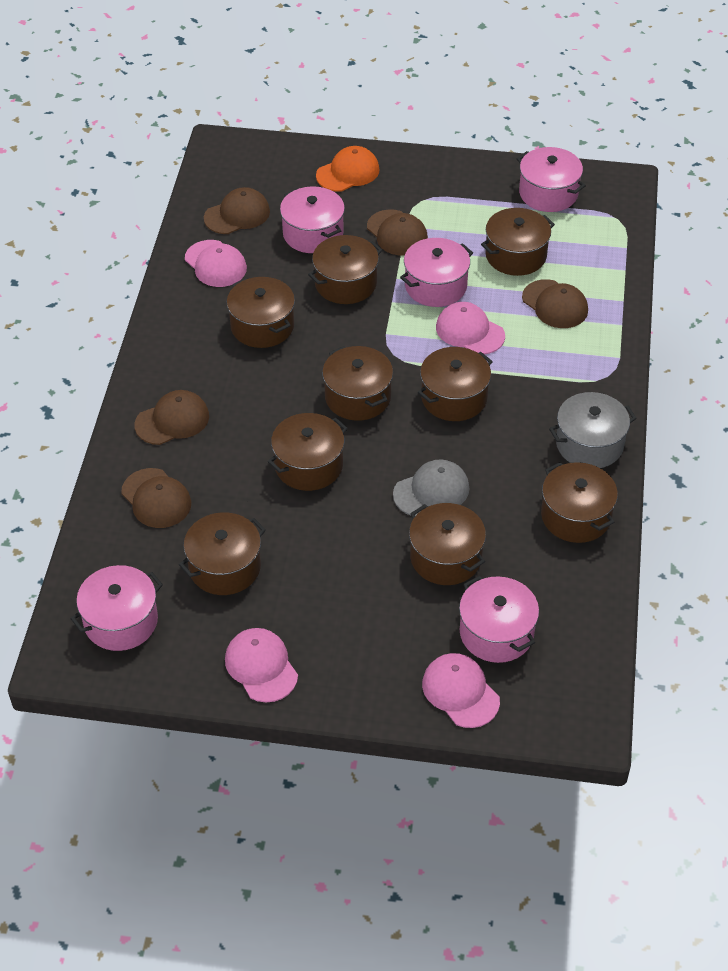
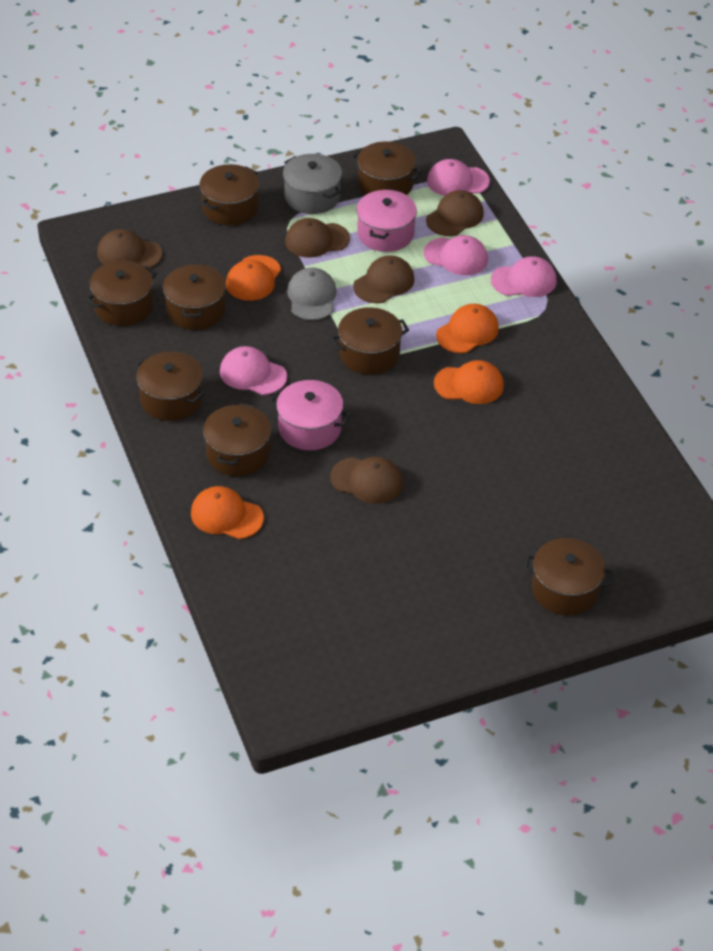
brown pot: [179,512,266,595] [227,277,295,348] [268,413,348,491] [308,235,382,304] [322,346,393,421] [409,503,486,585] [418,347,493,421] [481,208,555,276] [541,462,618,543] = 9 -> [86,261,157,326] [136,351,205,421] [163,264,226,330] [200,164,259,225] [203,403,271,476] [331,307,409,375] [351,142,422,195] [524,538,613,616] = 8
orange cap: [316,146,379,192] = 1 -> [191,486,264,539] [226,255,281,301] [434,360,504,404] [436,304,499,353] = 4
pink pot: [70,565,163,651] [280,186,345,253] [400,238,473,307] [459,576,539,663] [517,147,586,212] = 5 -> [270,380,351,450] [356,189,417,252] = 2

